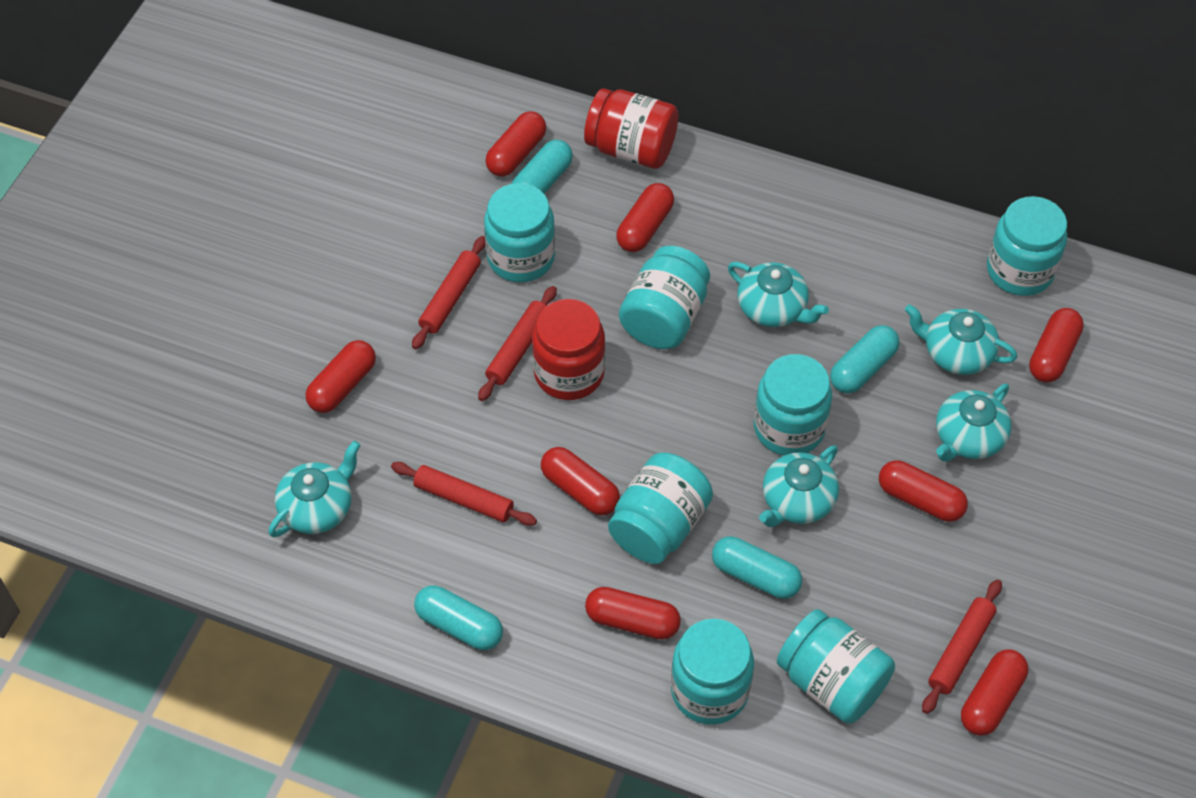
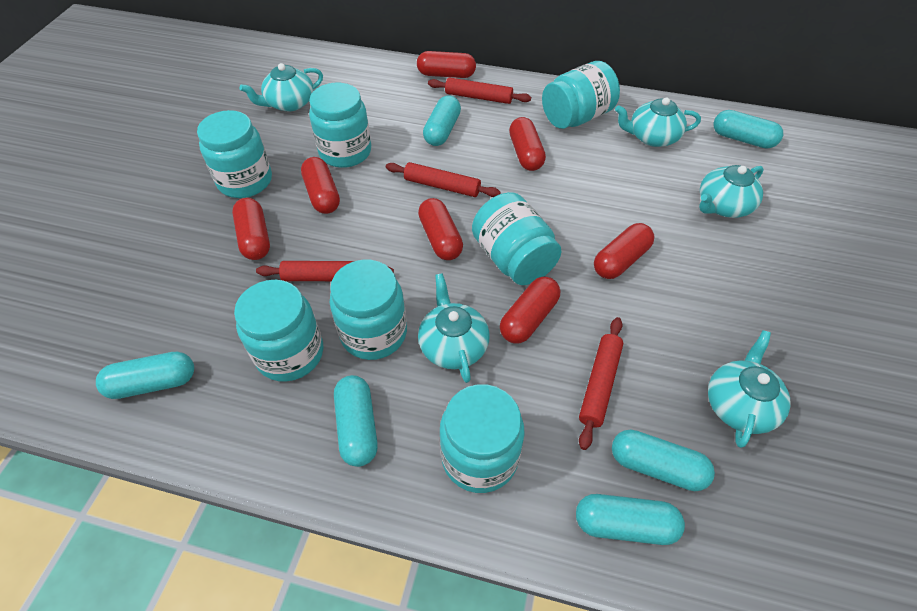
red capsule: [305,340,376,413] [485,111,546,177] [541,447,620,516] [585,587,681,640] [616,183,674,252] [879,460,968,522] [961,649,1028,736] [1029,308,1084,383] = 8 -> [232,198,270,260] [301,157,340,214] [417,51,476,78] [418,198,463,260] [500,277,560,343] [509,117,546,171] [594,223,654,279] = 7
red jar: [532,299,605,400] [584,88,678,169] = 2 -> none = 0
turquoise capsule: [414,586,503,650] [512,139,573,194] [712,536,802,599] [830,325,899,393] = 4 -> [96,352,194,399] [334,375,378,467] [423,95,461,146] [576,494,685,545] [612,430,715,491] [713,110,783,149] = 6

